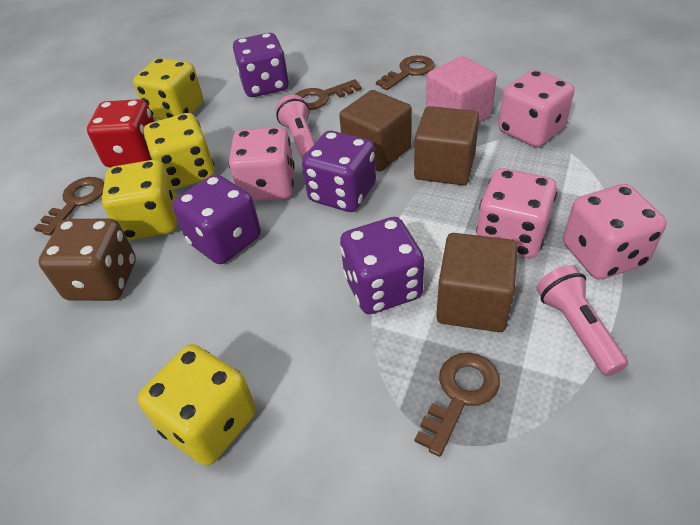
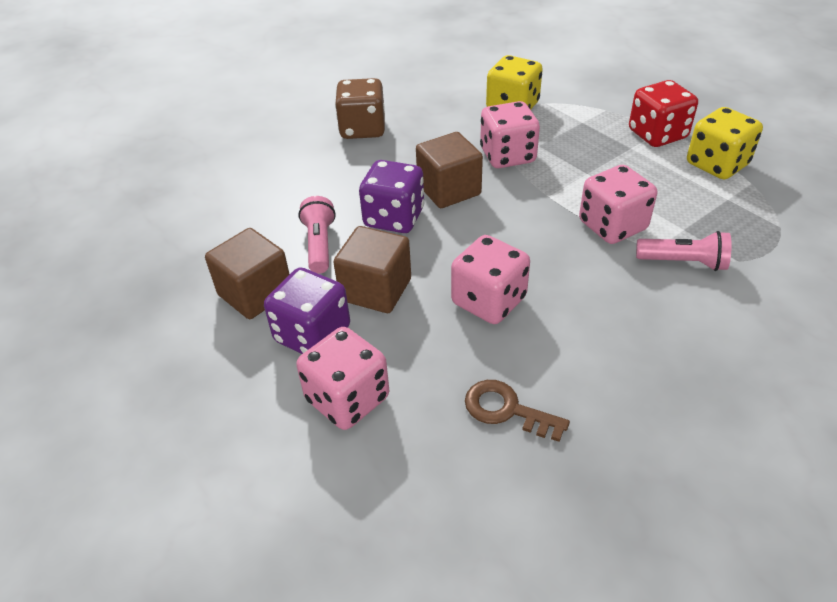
brown key: [34,177,104,236] [295,79,362,110] [376,55,435,90] [415,353,500,457] = 4 -> [465,380,570,442] = 1
pink cube: [426,56,497,122] = 1 -> none = 0
purple dice: [172,174,261,264] [233,33,289,97] [302,131,376,212] [340,217,424,314] = 4 -> [264,268,350,354] [359,160,424,233] = 2
yellow dice: [102,160,177,240] [133,58,203,120] [138,344,256,466] [144,113,214,190] = 4 -> [486,55,543,110] [687,107,763,179] = 2

